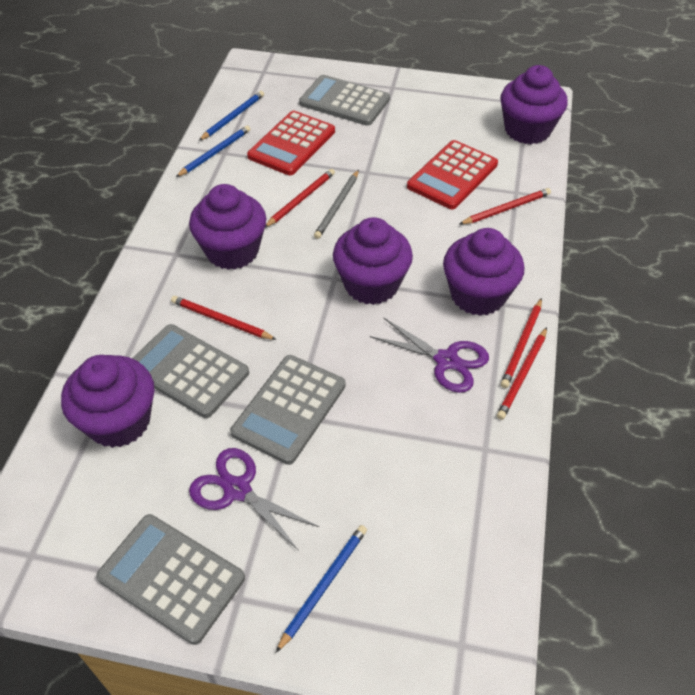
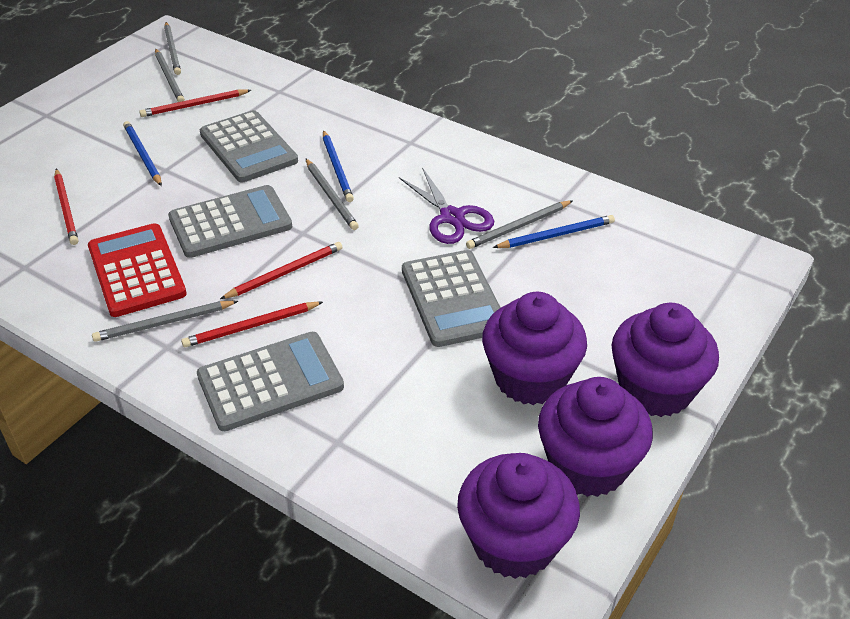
grey pencil: [314,170,359,239] = 1 -> [92,301,238,342] [155,49,185,102] [164,22,181,75] [306,159,359,230] [466,200,573,249] = 5
purple cupcake: [61,355,155,448] [189,184,266,270] [333,217,413,305] [443,228,525,316] [500,65,568,144] = 5 -> [457,453,580,579] [482,292,587,405] [538,377,653,497] [611,303,719,417] = 4
purple scissors: [189,448,319,551] [370,317,489,393] = 2 -> [399,167,494,244] = 1
red calculator: [247,111,335,175] [407,140,498,209] = 2 -> [88,223,187,317] = 1
red pencil: [171,296,277,340] [265,169,335,228] [460,188,551,224] [497,327,547,420] [501,298,542,388] = 5 -> [54,169,78,245] [140,89,251,117] [181,302,323,347] [220,242,342,299] = 4

